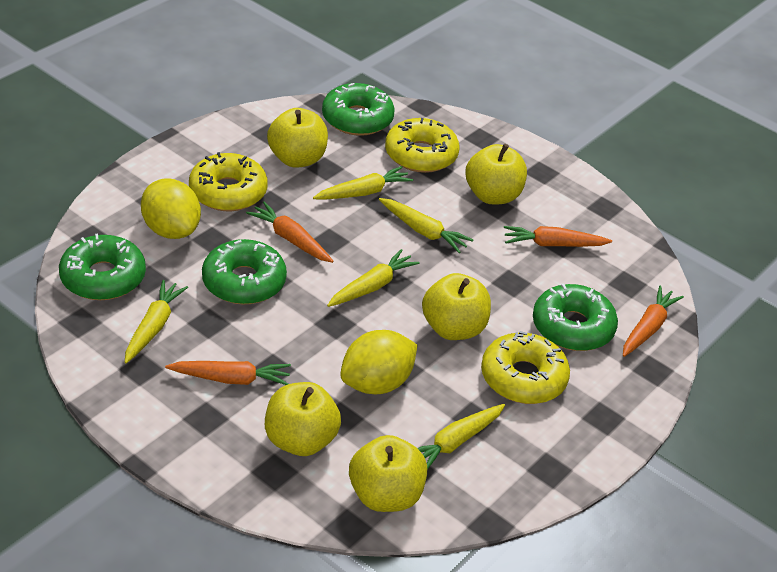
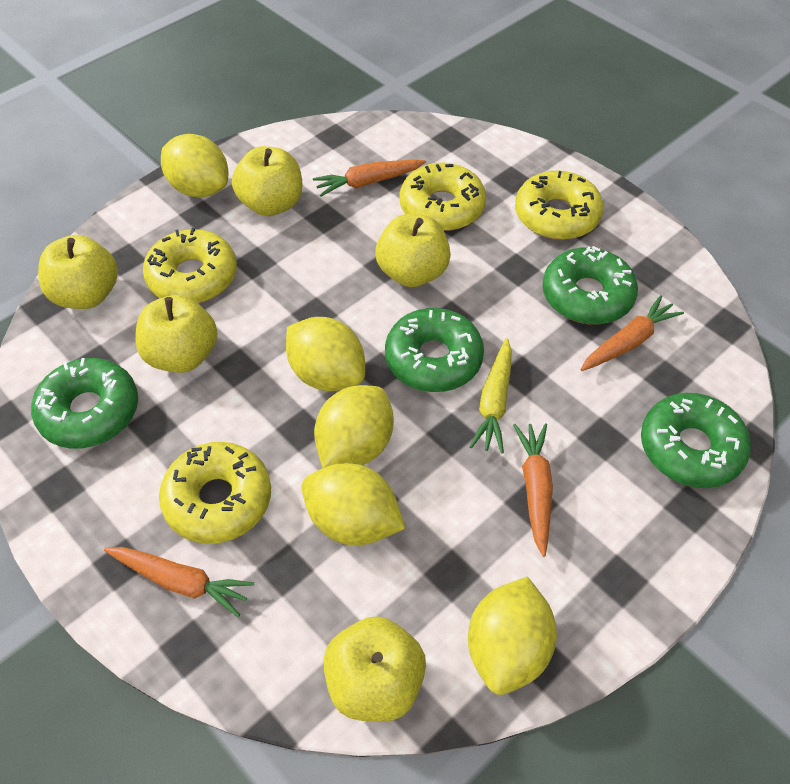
yellow carrot: [125,280,188,363] [313,166,413,200] [327,249,420,307] [379,198,473,253] [417,404,505,470] = 5 -> [470,338,512,454] = 1
yellow donut: [189,152,268,211] [385,118,460,173] [481,331,570,404] = 3 -> [143,228,237,303] [159,442,271,544] [400,163,486,231] [515,170,604,240] = 4
yellow lemon: [141,178,201,239] [340,330,417,394] = 2 -> [161,134,228,197] [286,317,365,391] [301,463,405,546] [314,385,394,468] [468,577,557,695] = 5

